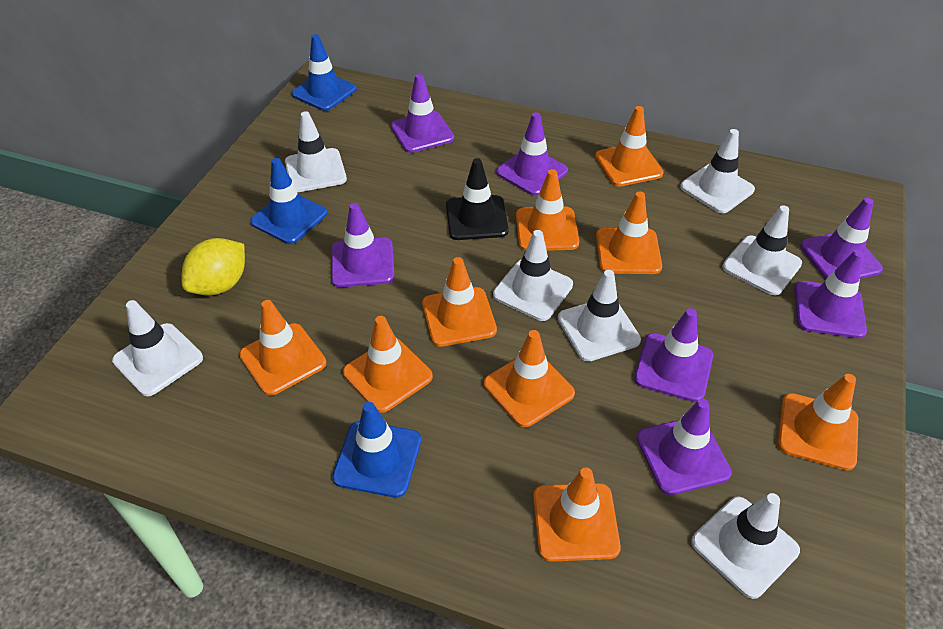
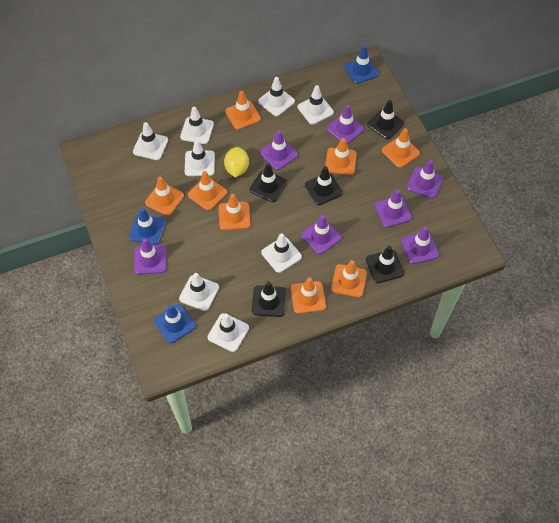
black traffic cone: [446,158,509,240] = 1 -> [250,163,287,202] [252,281,286,317] [305,166,343,205] [366,246,404,283] [367,100,404,139] = 5
orange traffic cone: [239,300,326,396] [343,316,433,413] [422,257,497,347] [484,330,575,427] [516,169,579,251] [533,467,621,562] [595,106,663,186] [596,191,662,274] [778,374,858,471] = 9 -> [145,177,184,216] [188,171,227,211] [219,194,250,230] [225,91,261,130] [291,277,326,314] [325,138,357,175] [331,260,367,298] [382,128,420,168] = 8
white traffic cone: [112,300,203,396] [285,111,347,192] [493,230,573,321] [558,270,641,362] [680,129,755,213] [691,493,800,599] [722,205,802,295] = 7 -> [133,122,168,160] [179,273,219,311] [180,106,214,144] [185,140,215,176] [207,313,249,352] [258,77,295,116] [261,233,302,273] [298,85,334,124] = 8

